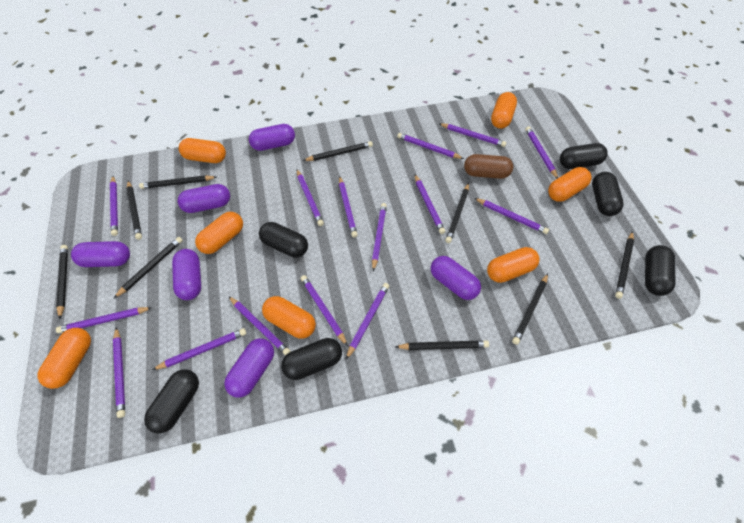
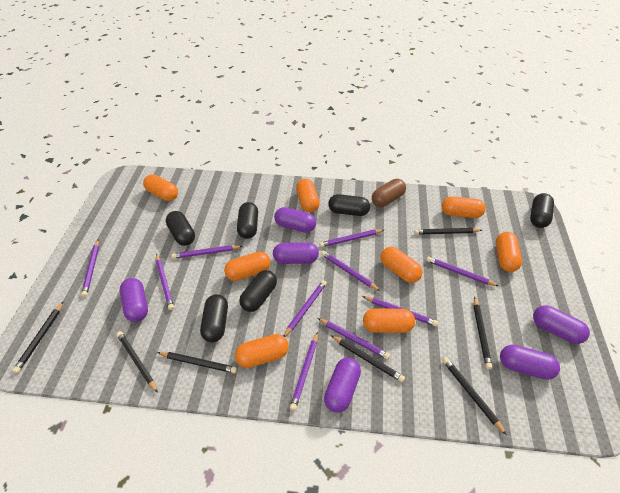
black pencil: [56,245,68,319] [113,237,183,299] [126,180,142,240] [139,175,216,189] [303,141,373,161] [395,340,489,350] [445,183,469,243] [512,274,548,345] [615,231,634,299] = 9 -> [12,302,63,373] [116,331,158,393] [157,352,237,374] [331,335,405,382] [414,228,482,235] [442,357,507,435] [474,297,492,369] = 7
orange capsule: [37,328,91,389] [179,138,226,163] [195,212,243,254] [262,296,316,339] [487,247,540,283] [491,92,517,129] [548,167,592,202] = 7 -> [143,174,178,201] [224,251,271,281] [235,334,289,368] [296,179,320,212] [363,308,415,333] [381,247,423,283] [442,197,486,218] [496,232,522,272] = 8
purple pencil: [56,307,153,333] [110,176,118,236] [113,327,125,418] [152,328,246,370] [229,296,291,356] [297,169,324,226] [300,275,348,346] [339,176,358,238] [346,283,389,360] [372,203,387,271] [397,133,464,159] [415,175,445,234] [439,123,506,147] [474,198,549,234] [525,126,558,179] = 15 -> [81,240,99,297] [156,254,174,310] [171,245,243,259] [284,280,327,337] [290,332,318,411] [317,318,390,360] [319,229,383,247] [321,251,380,291] [362,296,438,327] [426,257,499,286] = 10

